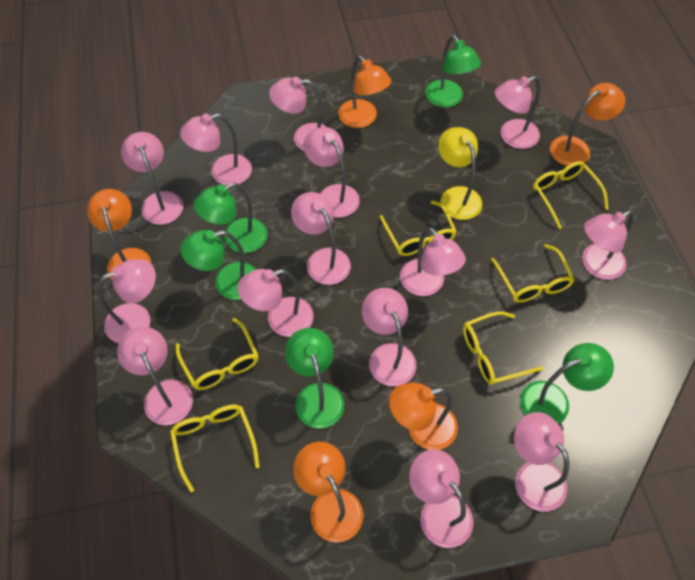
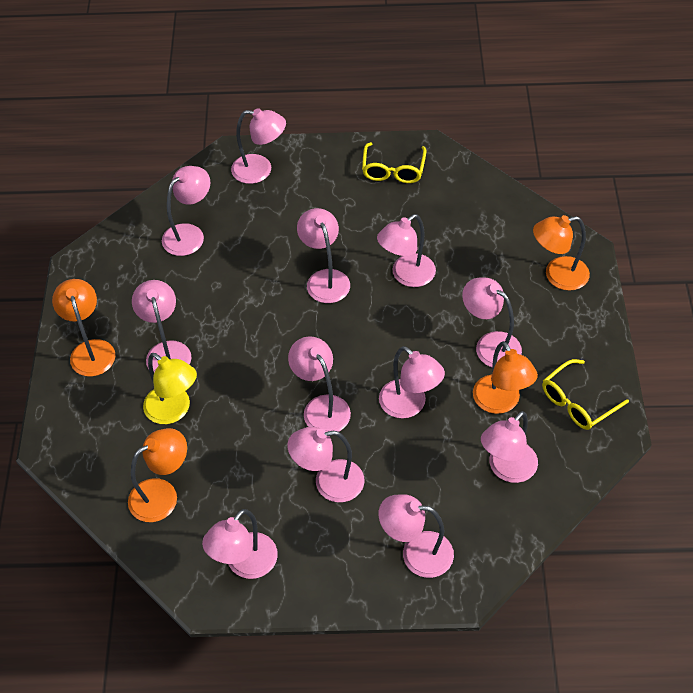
green lamp: [180,230,256,300] [194,183,267,253] [285,328,344,429] [425,35,481,107] [520,343,614,424] = 5 -> none = 0
orange lamp: [87,189,151,280] [293,442,363,543] [338,56,391,128] [389,383,458,450] [550,83,625,166] = 5 -> [52,279,115,377] [128,428,187,522] [473,341,538,414] [533,215,590,291] = 4
pink lamp: [98,260,156,343] [117,327,193,425] [121,132,184,225] [180,113,252,185] [237,269,314,337] [269,77,327,151] [291,192,351,285] [303,127,359,217] [362,288,416,386] [400,227,466,296] [409,449,473,548] [495,76,540,149] [514,412,569,512] [582,210,634,280] = 14 -> [132,280,191,372] [162,166,210,256] [202,509,278,579] [231,108,286,184] [287,427,365,502] [288,336,351,432] [297,208,350,303] [377,214,436,287] [378,494,454,578] [379,346,445,418] [462,277,522,367] [481,411,538,483] = 12
yellow glasses: [170,405,260,492] [176,318,259,390] [380,200,457,256] [463,311,543,385] [491,244,575,303] [533,161,609,229] = 6 -> [362,142,426,183] [542,359,629,430] = 2

